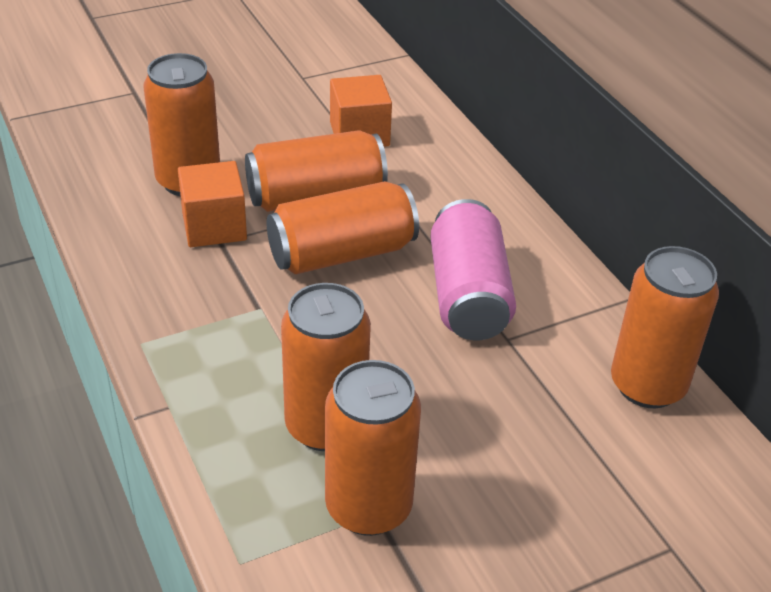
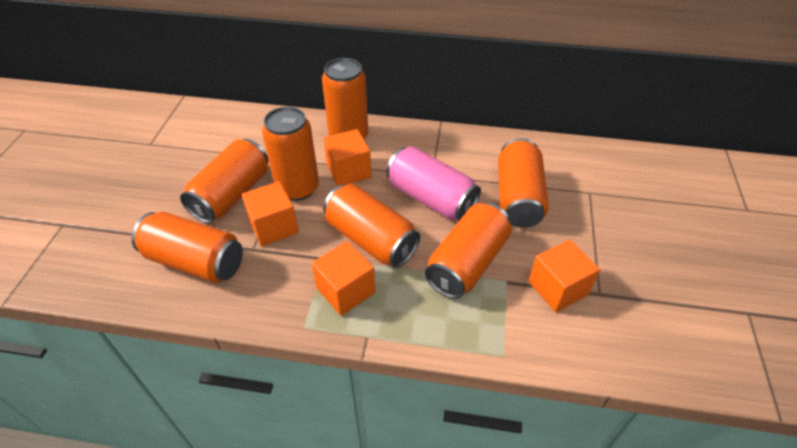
orange can: [143,53,220,196] [245,130,388,212] [267,181,419,274] [281,283,371,451] [325,360,421,536] [611,246,719,408] = 6 -> [131,212,243,283] [180,139,268,223] [262,107,319,201] [322,58,368,139] [323,184,420,268] [425,202,511,299] [498,138,549,228] = 7
orange cube: [178,161,247,247] [330,75,392,147] = 2 -> [242,181,299,246] [312,241,375,316] [323,129,371,186] [529,240,600,312] = 4

